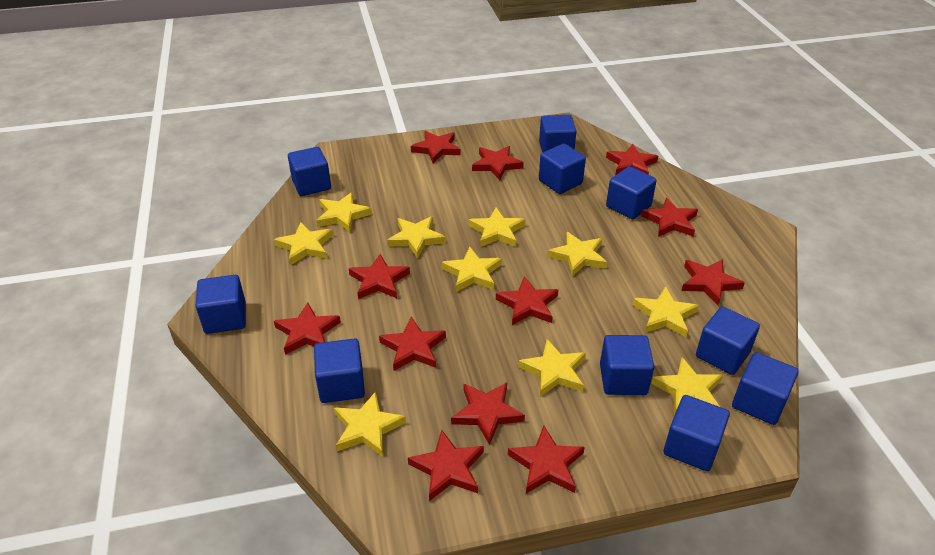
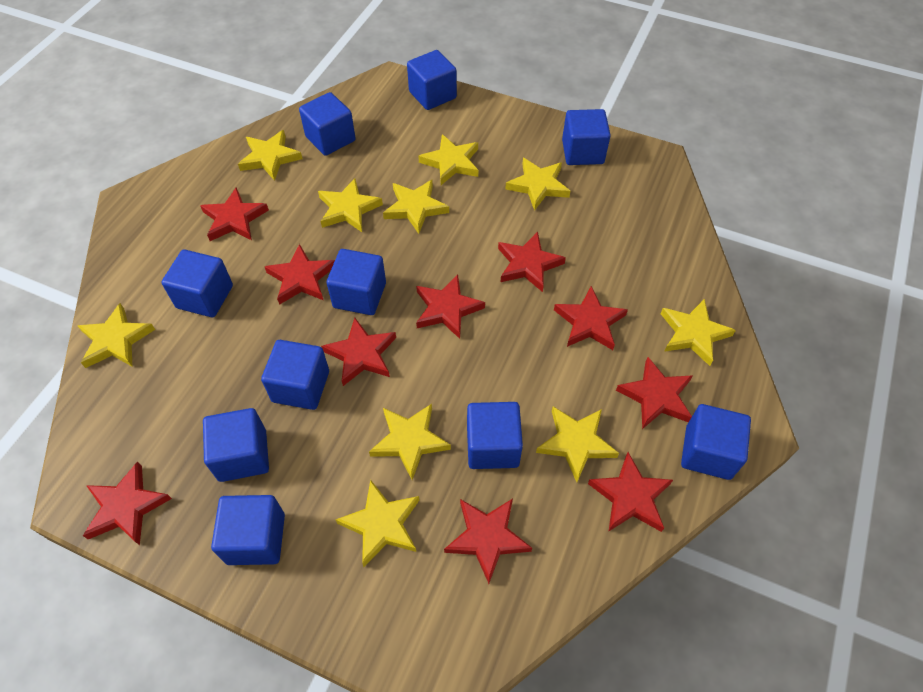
red star: [274,302,341,355] [349,254,410,299] [379,317,446,371] [408,429,484,501] [411,131,461,164] [451,382,525,445] [472,146,524,180] [496,276,558,325] [508,426,585,494] [606,144,658,175] [641,198,698,237] [681,259,745,305] = 12 -> [83,461,172,545] [200,187,269,241] [265,244,335,305] [321,317,396,386] [416,274,485,339] [444,499,532,584] [498,232,566,292] [554,286,628,350] [588,452,673,532] [616,357,693,429] = 10

